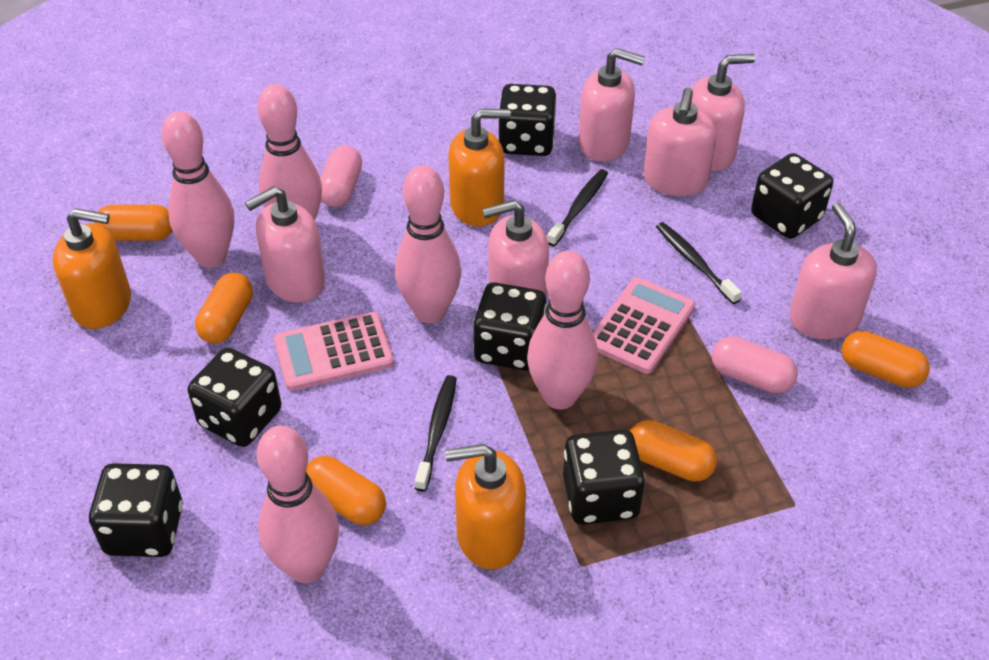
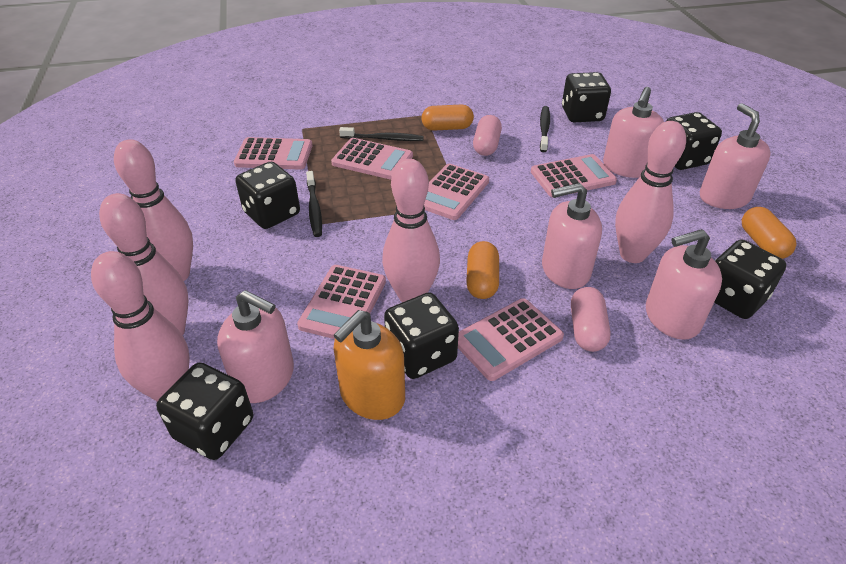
orange capsule: [94,205,172,241] [195,273,253,343] [306,456,386,525] [630,420,717,482] [842,331,930,388] = 5 -> [421,105,474,131] [466,241,499,299] [742,207,796,259] = 3
orange soap dispenser: [53,208,131,329] [445,444,526,569] [448,109,511,226] = 3 -> [333,310,405,420] = 1
pink calculator: [274,312,394,391] [593,277,695,374] = 2 -> [234,137,313,170] [297,265,386,339] [331,138,413,180] [424,164,489,220] [458,298,564,381] [531,154,617,197] = 6
pink soap dispenser: [245,186,325,303] [482,200,549,299] [579,48,645,162] [643,88,717,196] [691,54,755,171] [789,203,877,339] = 6 -> [217,290,294,403] [542,183,602,289] [603,87,664,178] [646,229,722,340] [700,103,771,209] = 5

